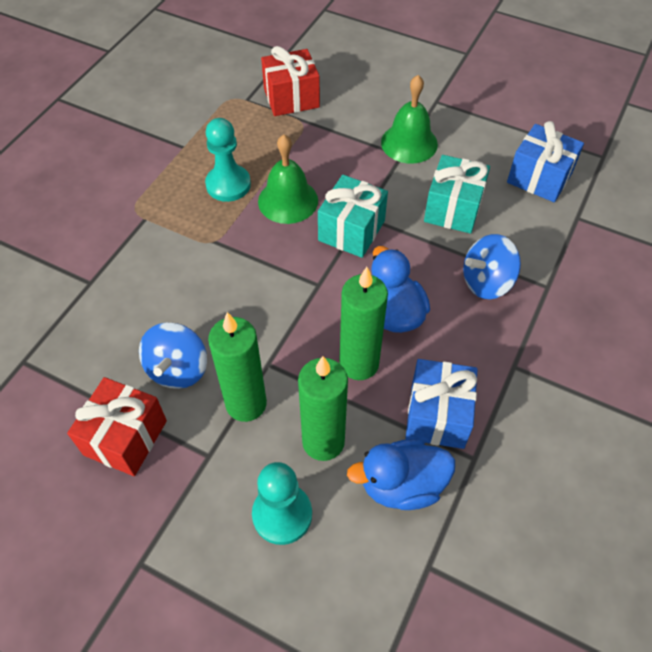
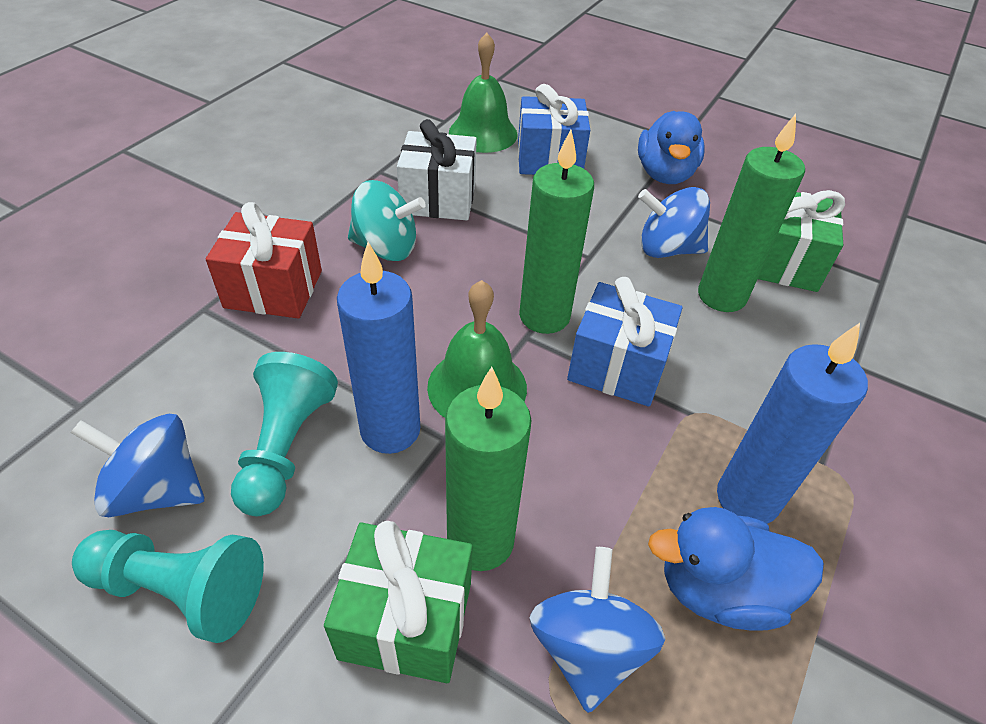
blue candle: none = 0 -> [337,242,420,454] [717,323,868,524] = 2
blue spinning top: [139,323,207,389] [463,234,521,299] = 2 -> [71,414,204,517] [530,547,665,713] [638,187,710,258] = 3
green gift: none = 0 -> [324,521,473,683] [758,190,845,292] = 2
red gift: [67,377,167,476] [261,46,320,116] = 2 -> [206,202,322,319] = 1
turquoise gift: [318,175,388,258] [424,155,490,234] = 2 -> none = 0
turquoise spinning top: none = 0 -> [348,180,426,261] = 1
white gift: none = 0 -> [397,119,477,220] = 1

